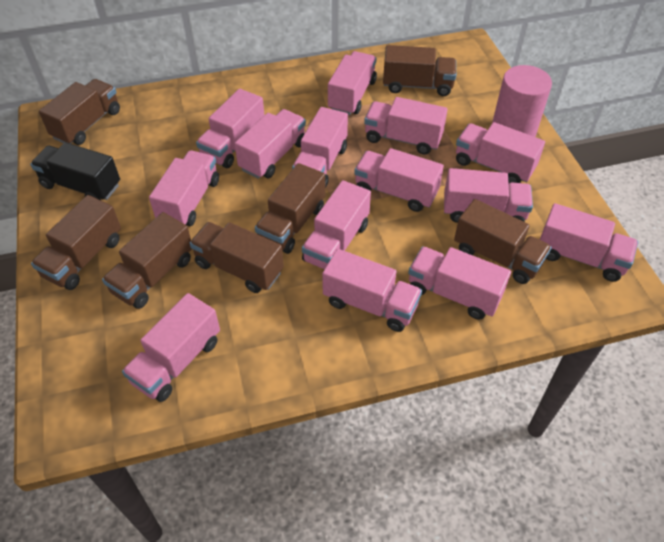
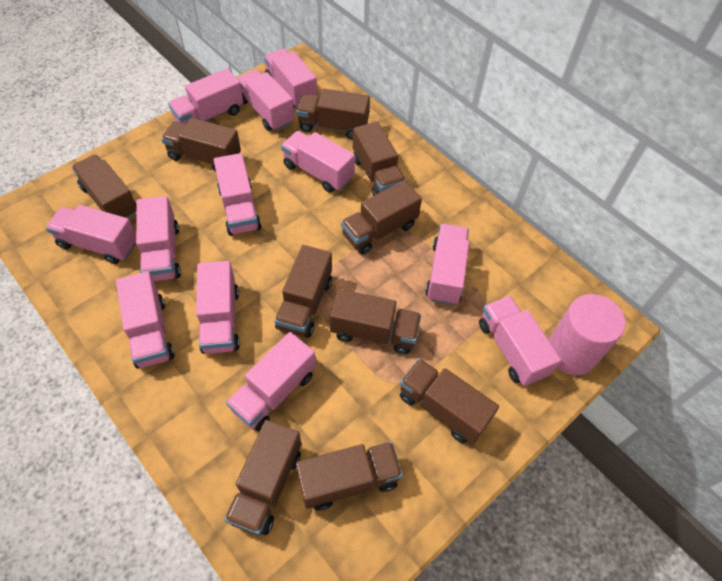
black truck: [30,142,120,200] = 1 -> none = 0
brown truck: [31,195,121,290] [39,79,120,145] [102,212,192,309] [190,222,284,293] [255,163,326,254] [383,45,456,96] [454,199,552,284] = 7 -> [72,155,136,219] [161,118,241,171] [224,420,301,536] [274,245,332,338] [296,89,370,139] [296,442,403,511] [330,289,421,354] [341,180,422,255] [353,122,406,196] [400,358,499,444] = 10
pink truck: [122,293,220,402] [149,150,219,226] [196,89,264,168] [234,109,306,179] [292,107,348,188] [302,180,371,269] [322,249,422,332] [328,51,377,115] [354,148,444,212] [364,97,448,154] [408,246,511,320] [444,168,533,223] [456,122,545,183] [540,203,638,282] = 14 -> [46,205,136,264] [116,271,174,369] [136,196,181,281] [168,68,243,124] [196,261,240,354] [214,153,262,236] [226,332,316,431] [237,70,295,131] [264,48,317,107] [281,131,355,193] [425,224,469,305] [479,296,561,386] = 12

